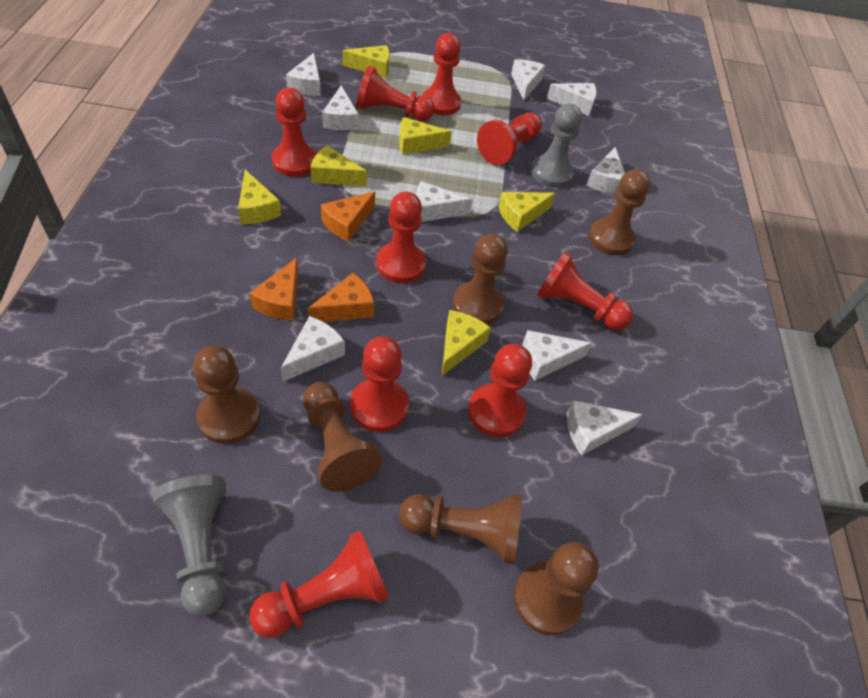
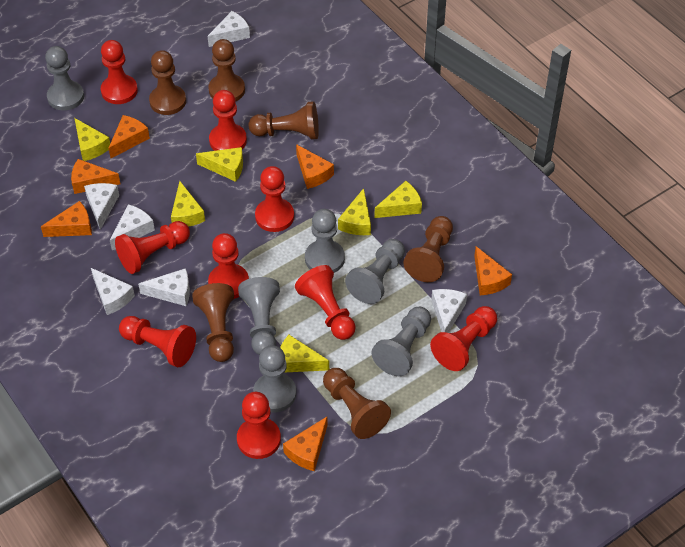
grey pawn: [153,475,226,617] [531,103,582,188] = 2 -> [45,46,84,110] [238,277,280,355] [253,345,296,412] [305,209,345,273] [345,239,405,304] [371,307,431,376] = 6
orange cheese: [249,258,298,321] [308,273,374,322] [321,191,375,242] = 3 -> [41,201,92,237] [71,159,120,194] [108,115,150,158] [283,417,328,471] [296,144,334,189] [474,246,512,295] = 6
white cheese: [281,316,345,381] [286,53,321,96] [322,86,359,131] [416,181,473,222] [511,59,546,100] [523,330,592,381] [547,83,597,116] [567,400,643,456] [587,147,625,194] = 9 -> [84,183,119,230] [91,268,135,315] [110,204,155,250] [138,268,190,306] [208,11,250,47] [431,289,467,333] = 6

